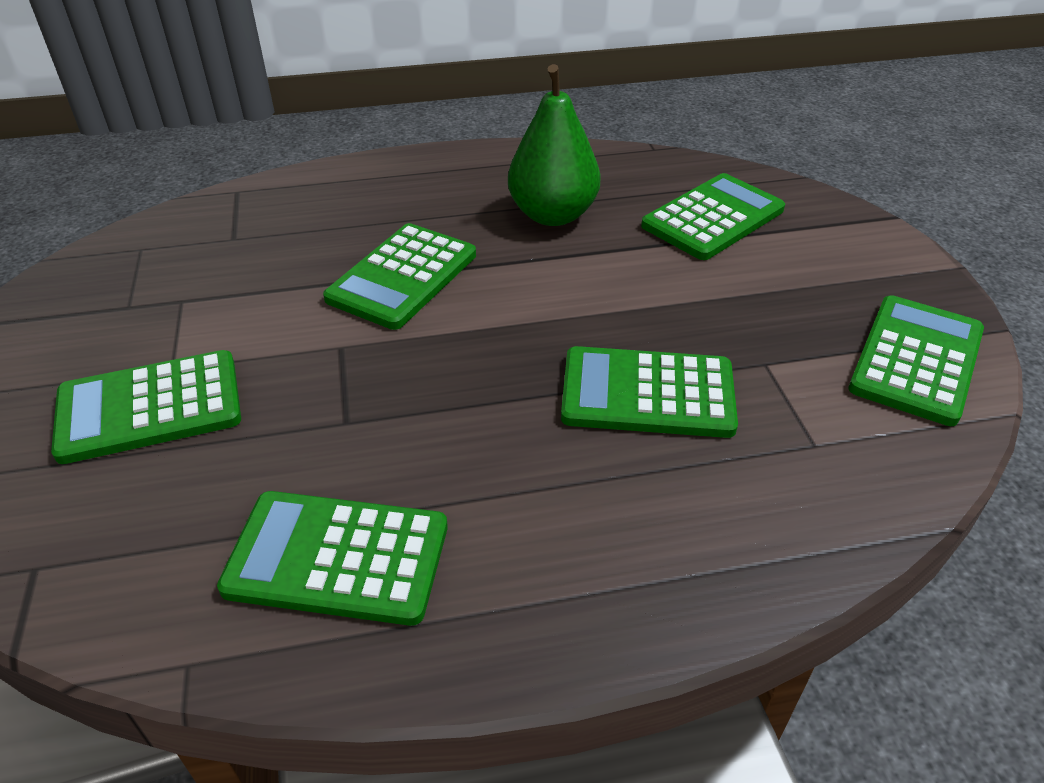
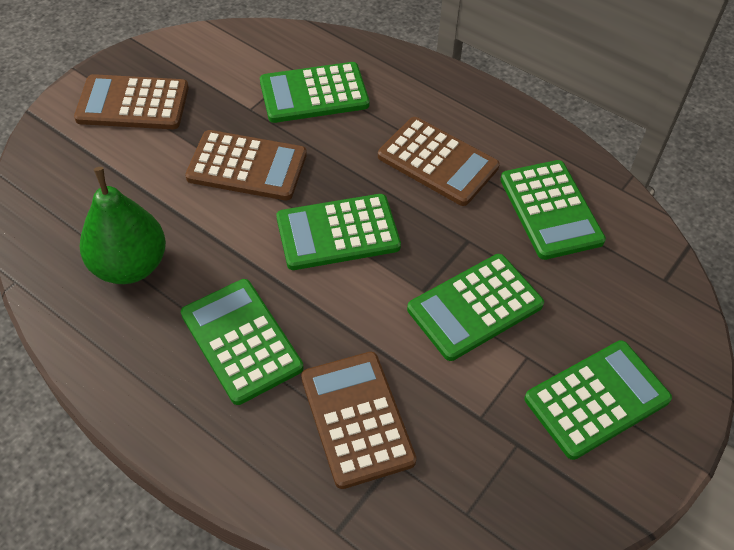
brown calculator: none = 0 -> [74,74,189,129] [185,130,307,200] [301,352,417,489] [378,117,500,206] = 4

